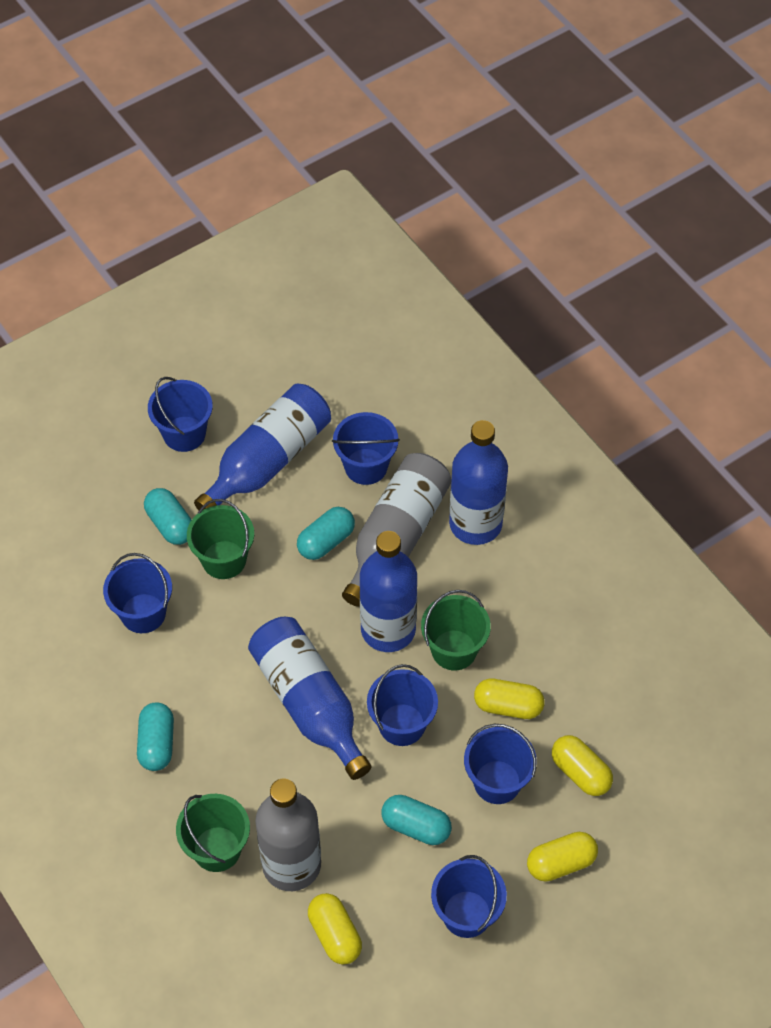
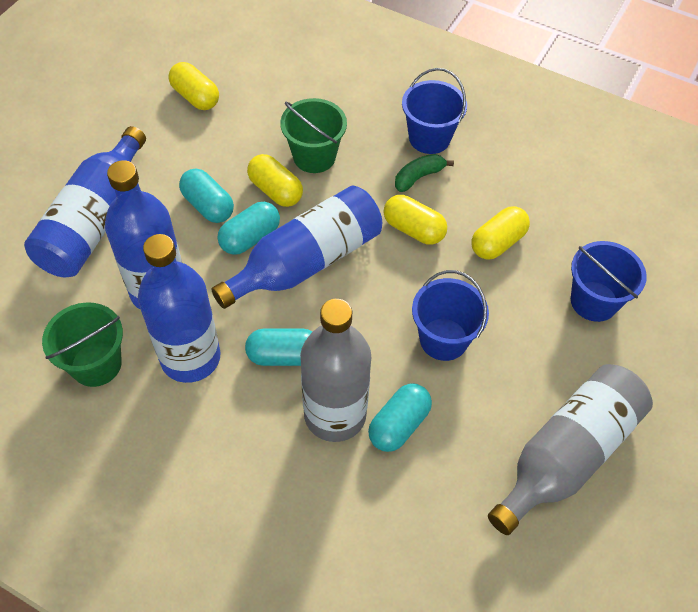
blue bucket: [103,553,172,633] [148,377,213,452] [332,412,400,485] [367,664,438,746] [431,855,507,938] [464,724,537,804] = 6 -> [402,68,467,154] [412,270,489,361] [571,241,647,322] = 3
green banana: none = 0 -> [395,154,454,192] = 1
green bucket: [176,794,250,872] [187,499,254,579] [421,590,491,670] = 3 -> [42,302,123,387] [280,98,347,173] = 2

